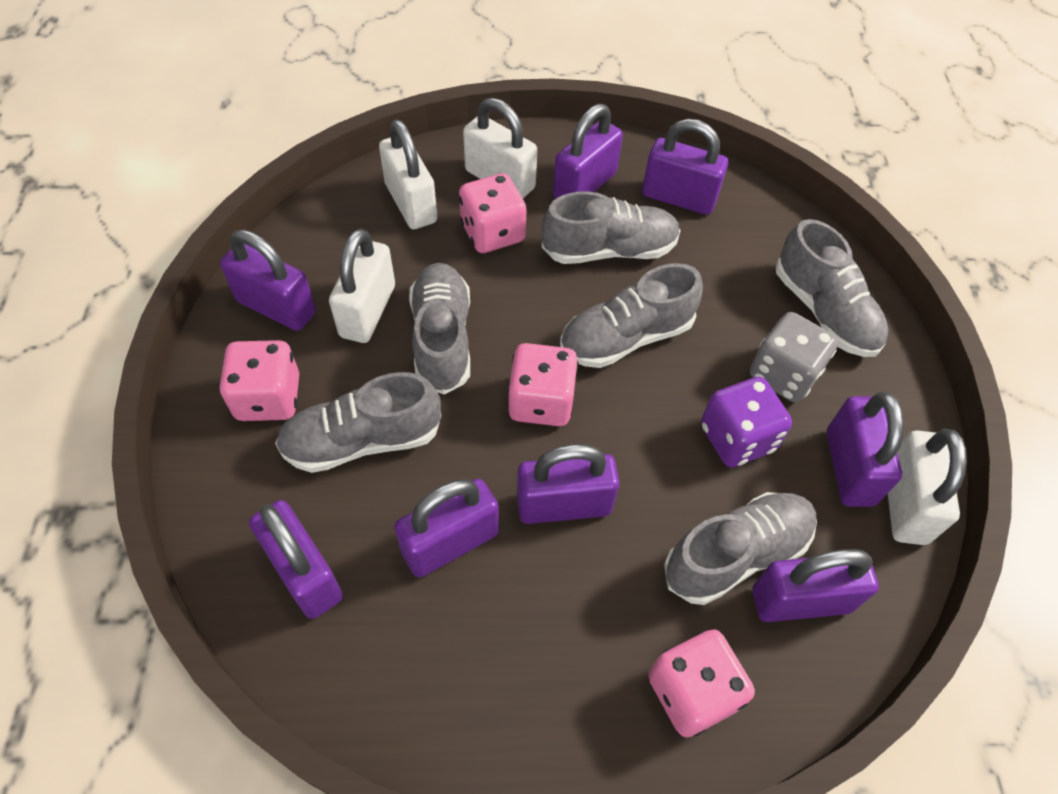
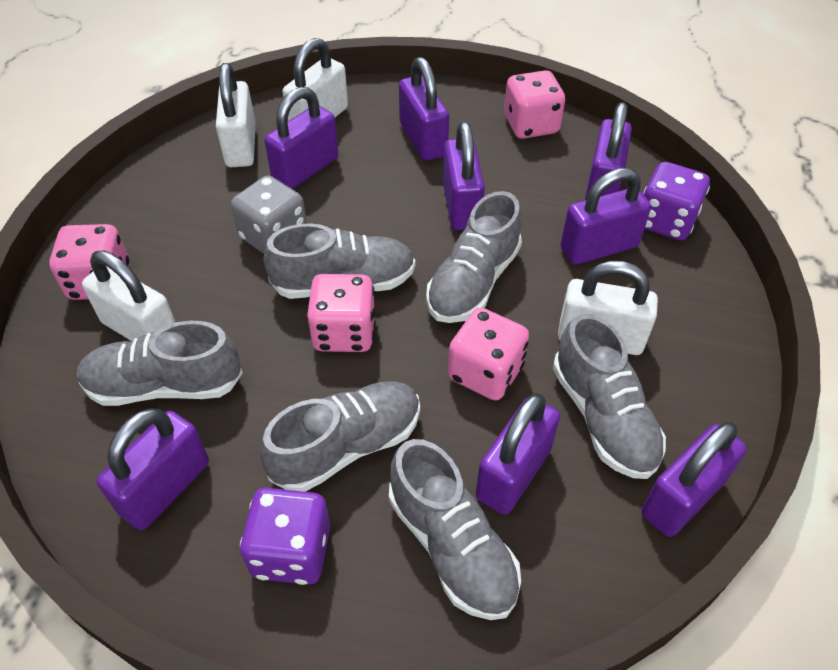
purple dice: [701,377,792,467] = 1 -> [240,488,330,585] [643,162,710,240] = 2

